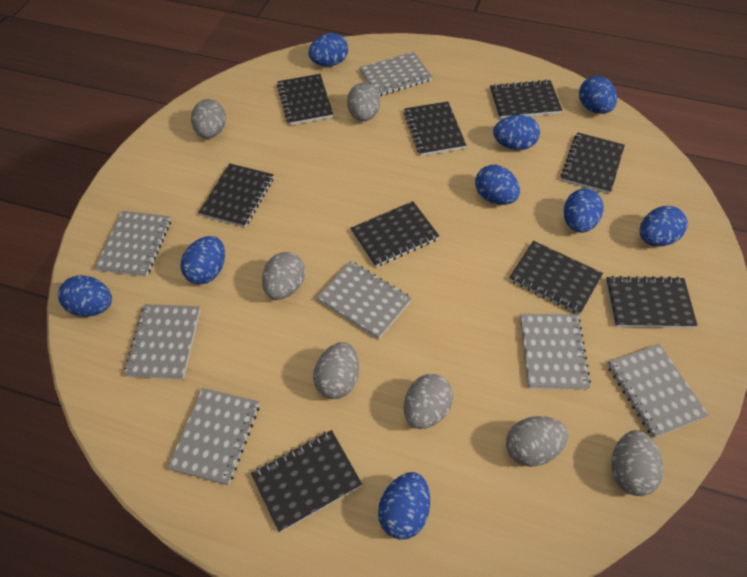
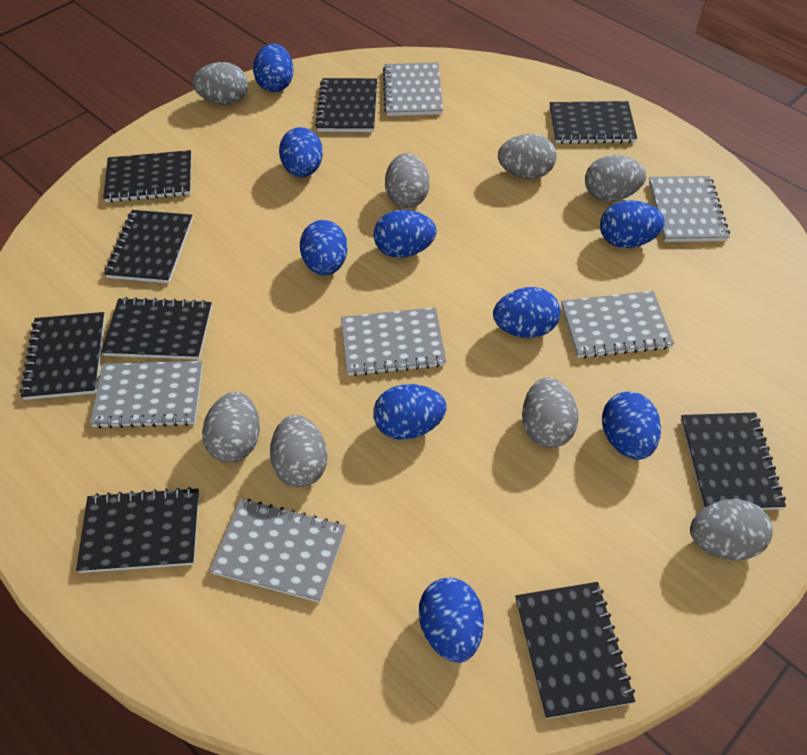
grey egg: [191,99,226,139] [262,252,305,300] [313,342,359,399] [347,83,380,122] [404,374,453,429] [506,416,568,467] [612,430,663,496] = 7 -> [192,62,248,105] [202,392,260,463] [270,415,328,487] [385,153,430,208] [498,134,557,179] [522,378,579,448] [585,155,646,201] [690,499,773,560] = 8
grey notebook: [95,211,171,277] [124,304,200,379] [167,388,259,485] [316,261,412,339] [359,52,432,96] [520,314,591,389] [607,344,709,438] = 7 -> [90,361,203,429] [209,499,346,603] [341,307,446,376] [383,62,443,116] [561,291,674,359] [649,176,730,242] = 6

